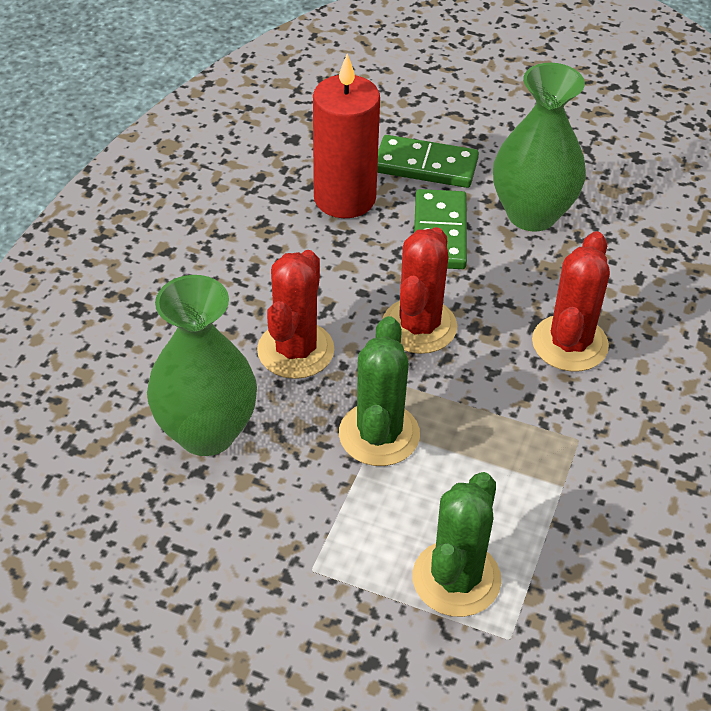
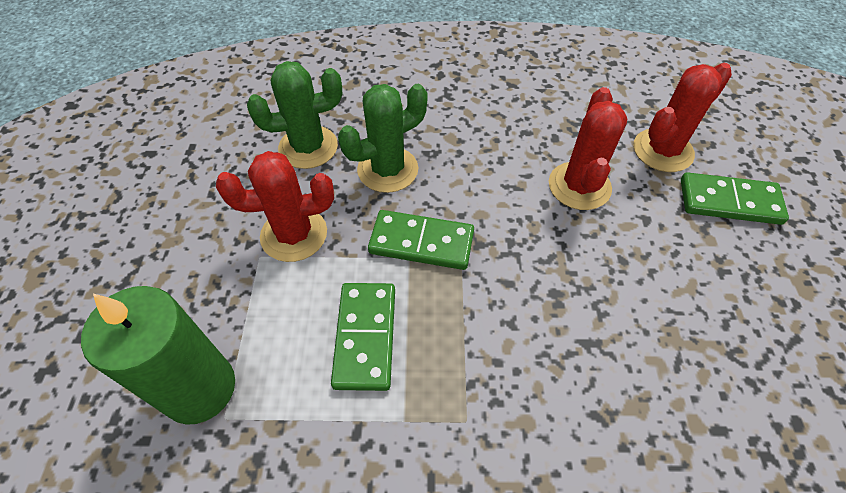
green candle: none = 0 -> [81,286,235,425] = 1
green domino: [377,135,479,188] [414,189,467,269] = 2 -> [331,283,395,391] [368,210,474,270] [681,172,789,225] = 3
green vase: [147,275,257,456] [493,63,586,232] = 2 -> none = 0
red candle: [313,54,380,218] = 1 -> none = 0

